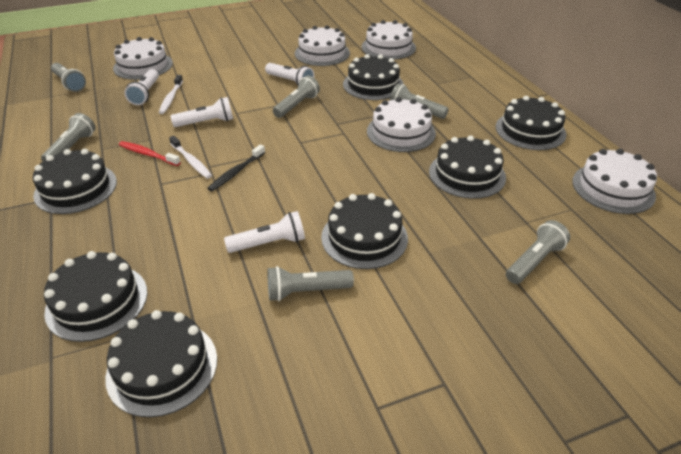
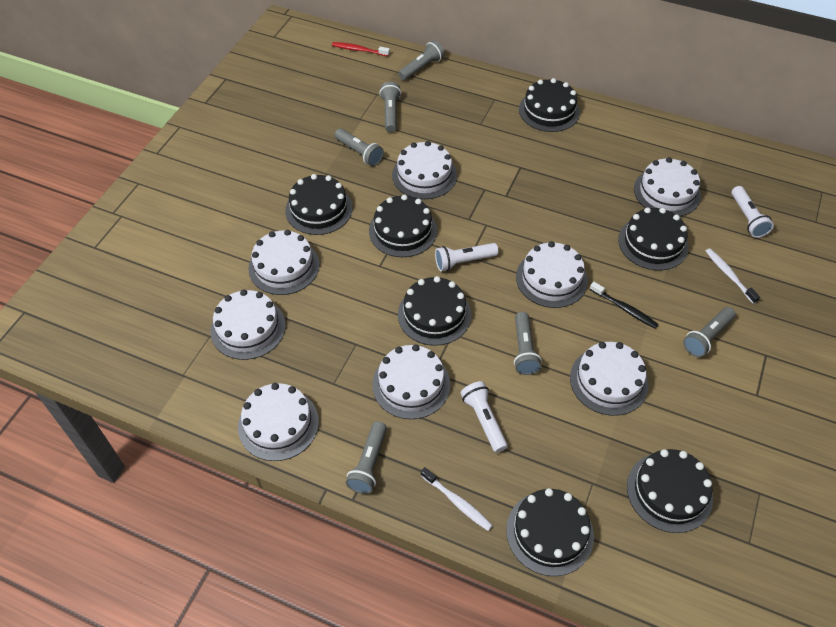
white cake: [113,37,173,80] [295,25,350,66] [362,20,416,60] [367,97,436,152] [572,149,657,214] = 5 -> [211,289,286,360] [238,383,319,461] [249,230,320,295] [372,344,450,419] [392,141,457,199] [516,241,588,308] [570,342,648,416] [634,157,701,216] = 8
white flashlight: [124,69,159,105] [171,97,233,127] [224,211,305,253] [265,63,314,85] = 4 -> [435,243,499,271] [461,381,508,453] [732,186,774,238] = 3

